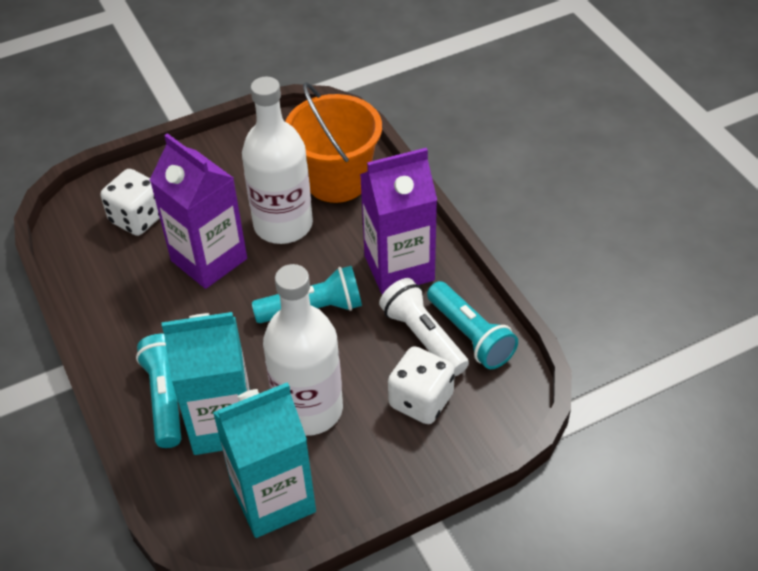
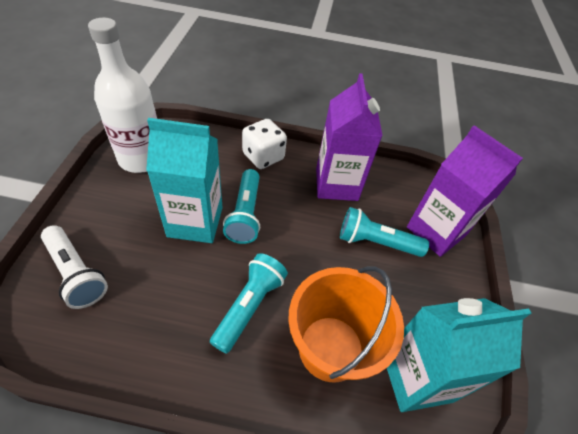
white bottle: [242,77,313,244] [263,264,343,436] = 2 -> [88,18,157,173] = 1
white dice: [101,169,160,236] [388,346,455,424] = 2 -> [242,119,287,169] = 1

